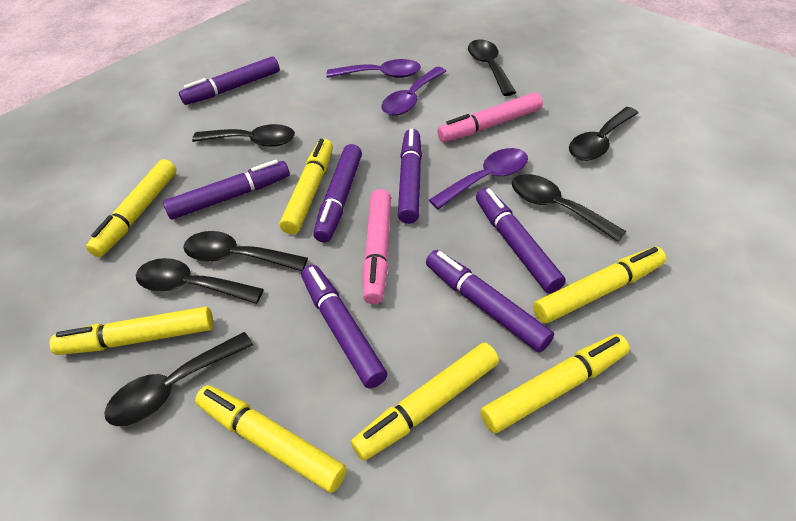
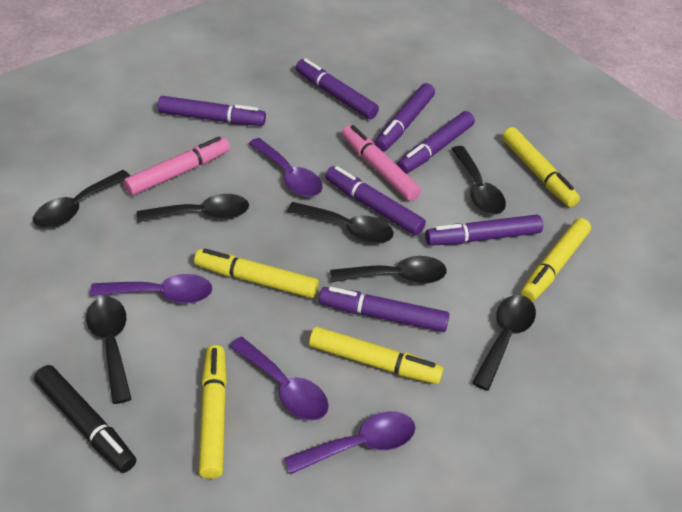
black marker: none = 0 -> [34,365,136,473] = 1
purple spoon: [326,59,421,78] [382,67,446,116] [429,148,528,209] = 3 -> [90,274,212,304] [229,337,329,421] [249,138,323,197] [284,411,415,475] = 4
yellow marker: [50,307,213,355] [86,159,177,257] [195,385,347,493] [280,139,333,234] [351,343,499,461] [480,334,630,433] [533,247,666,324] = 7 -> [194,249,319,298] [199,345,227,479] [309,326,444,384] [502,127,580,207] [521,218,591,302] = 5

